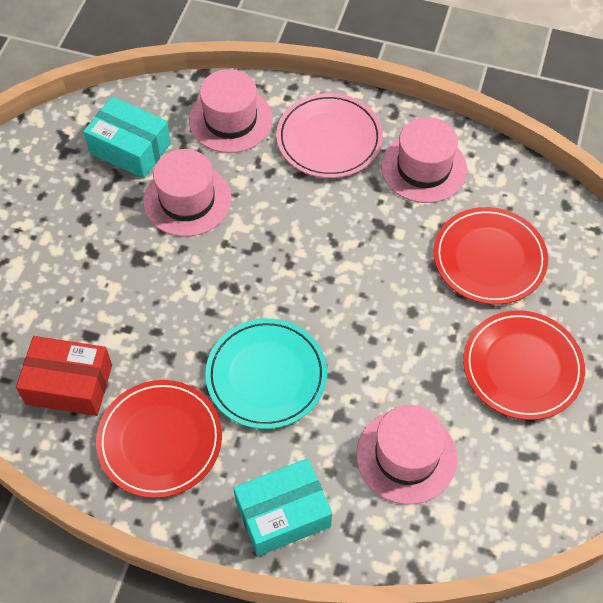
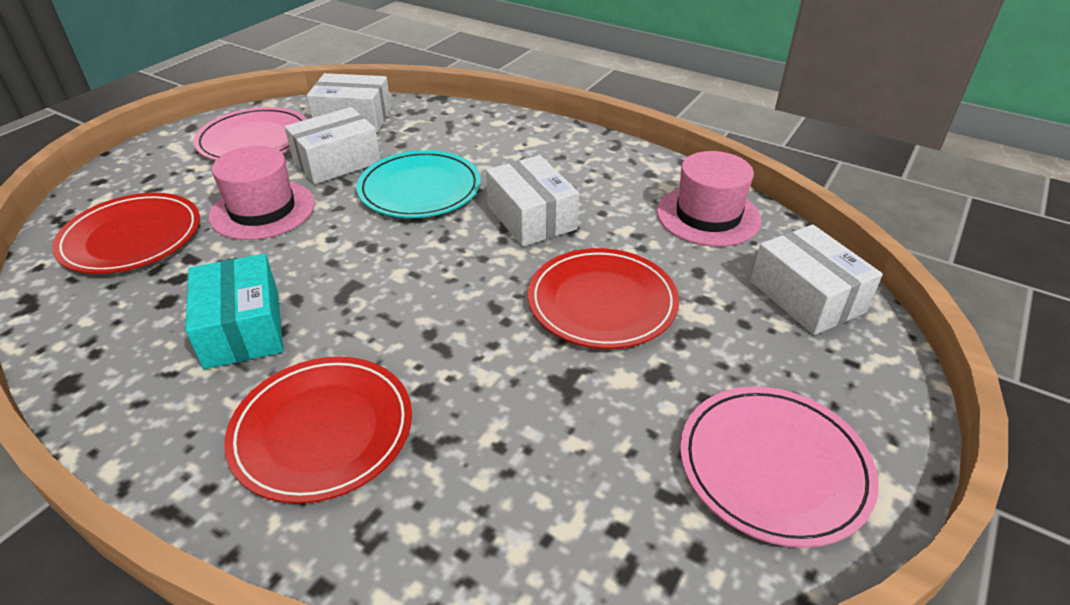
pink hat: [143,149,231,237] [189,69,273,153] [356,405,457,504] [381,117,467,203] = 4 -> [209,146,315,240] [657,151,761,247] = 2
pink plate: [276,93,383,178] = 1 -> [193,107,307,161] [680,386,879,548] = 2
red box: [16,336,112,416] = 1 -> none = 0
turquoise box: [83,97,171,178] [233,458,332,556] = 2 -> [185,254,283,370] = 1
white box: none = 0 -> [285,107,381,184] [307,73,391,132] [486,155,579,247] [751,224,883,335] = 4

